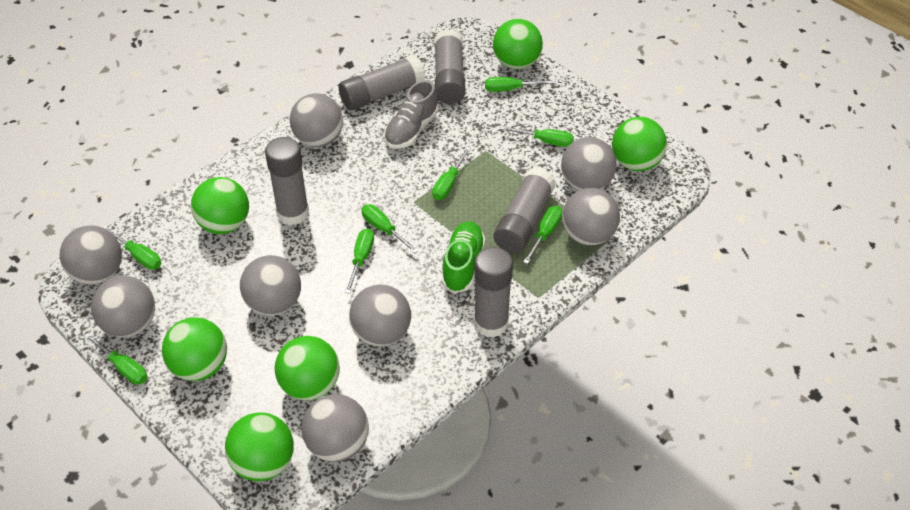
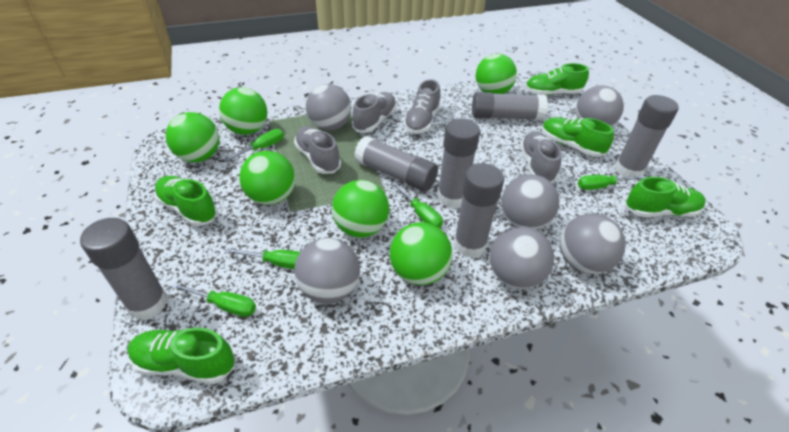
green screwdriver: [84,333,147,384] [103,226,161,270] [345,228,374,294] [361,204,419,253] [432,147,471,200] [485,77,556,92] [500,126,574,147] [523,206,562,264] = 8 -> [172,283,256,317] [223,129,284,162] [226,248,300,269] [391,182,443,228] [578,175,645,190] = 5
green shoe: [441,221,485,293] = 1 -> [127,327,235,384] [154,176,218,226] [525,63,589,95] [542,117,614,157] [626,177,706,217] = 5
grey ball: [60,225,122,285] [91,276,155,338] [240,255,301,316] [290,93,343,147] [301,394,369,462] [349,284,411,347] [561,137,617,190] [562,188,620,245] = 8 -> [294,238,360,304] [306,84,351,130] [489,226,554,289] [501,174,560,229] [560,213,626,274] [576,85,624,127] = 6
grey glue stick: [265,137,309,225] [338,55,425,111] [434,29,465,104] [474,247,513,338] [494,167,556,253] = 5 -> [80,218,167,320] [354,136,438,192] [437,119,480,208] [454,163,504,258] [472,92,548,120] [615,95,679,177] = 6
grey shoe: [384,80,439,149] = 1 -> [294,126,341,174] [352,92,397,133] [404,79,441,134] [520,131,562,183] = 4

